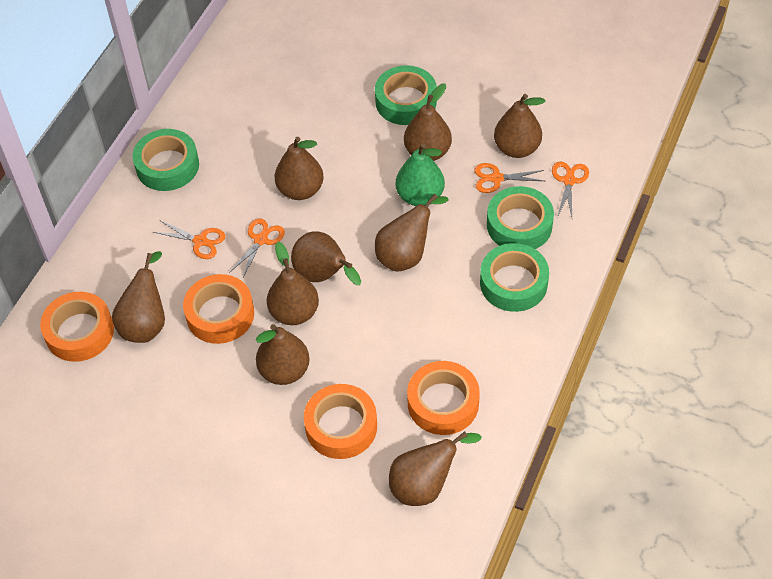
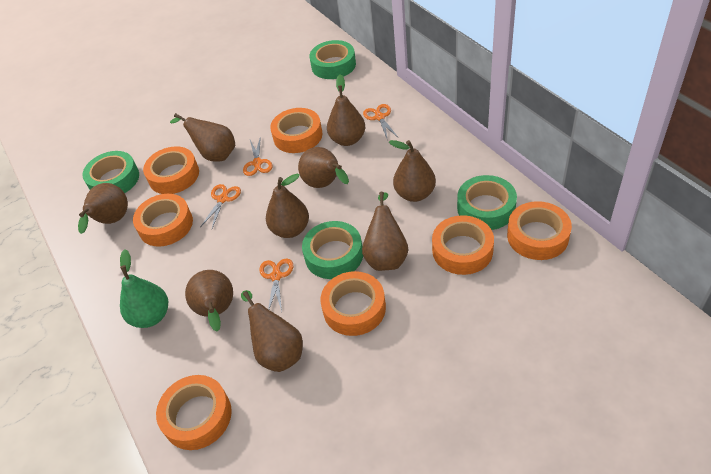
orange tape: [40,292,114,362] [183,274,254,344] [304,384,377,459] [407,361,480,435] = 4 -> [133,194,193,247] [143,146,199,194] [156,375,232,450] [270,108,323,153] [320,271,386,336] [432,215,494,275] [507,201,572,260] = 7

